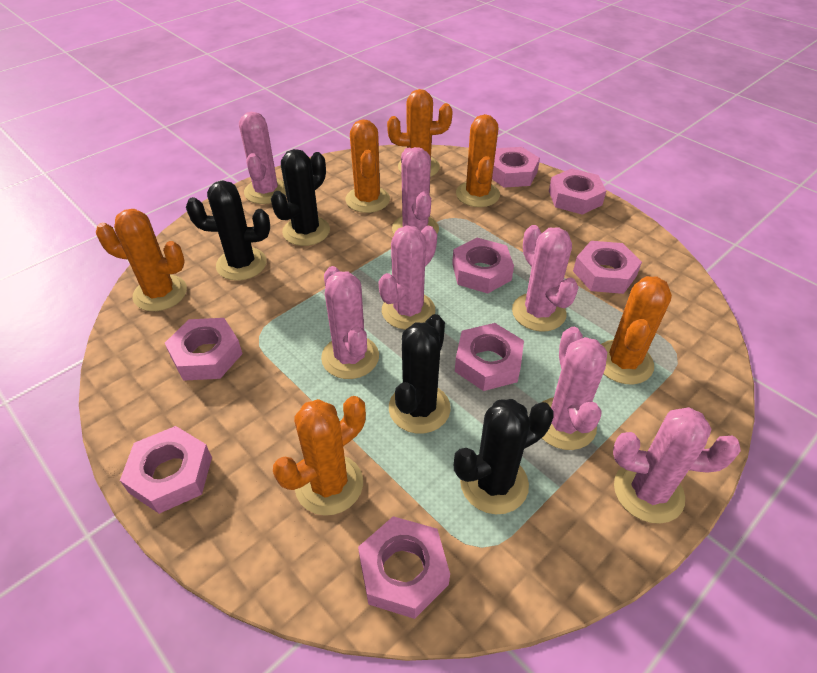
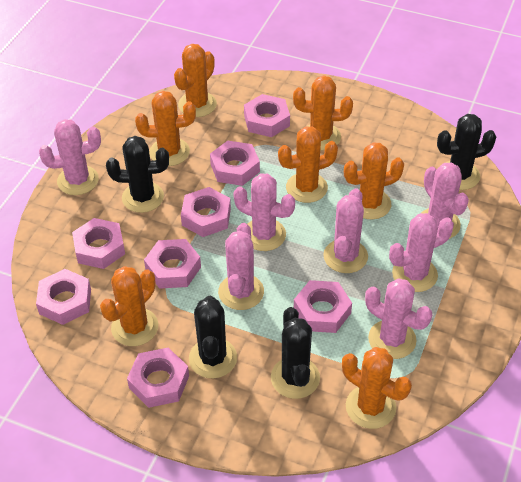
orange cactus: [96,209,187,311] [273,396,366,515] [345,119,390,213] [387,89,453,177] [456,114,500,207] [601,276,672,384] = 6 -> [100,266,158,346] [135,91,196,166] [174,44,217,117] [278,126,338,203] [293,75,353,151] [342,347,412,429] [344,142,404,219] = 7

